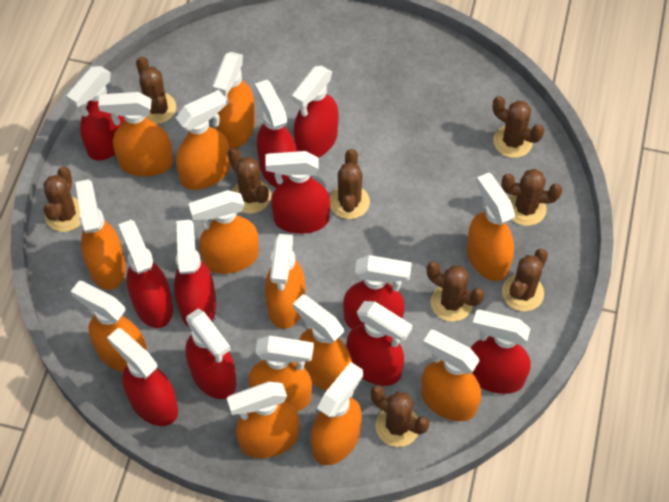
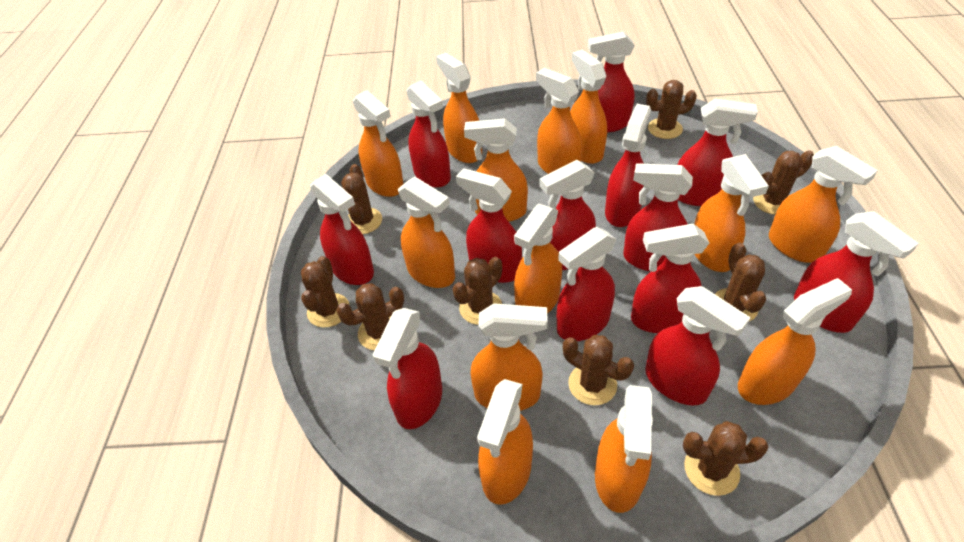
red spray bottle: [66,66,125,160] [107,328,178,426] [118,220,173,328] [174,220,216,328] [185,308,236,399] [255,80,297,188] [265,151,330,234] [292,66,339,158] [343,255,412,329] [347,301,413,386] [471,309,531,394] = 11 -> [310,174,374,285] [373,308,442,429] [406,81,451,188] [456,168,522,283] [539,160,596,270] [557,227,616,341] [588,32,635,132] [605,104,651,227] [623,163,693,272] [631,224,709,333] [645,286,751,406] [677,98,758,206] [794,211,919,333] = 13

